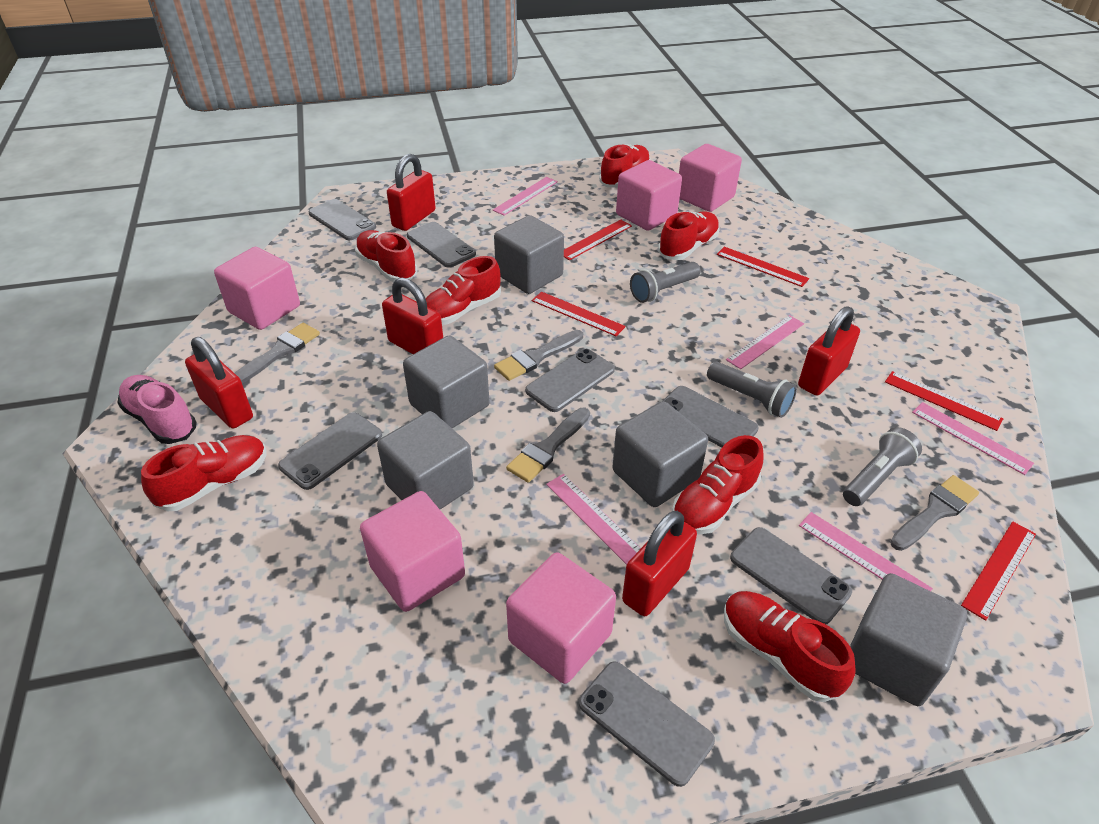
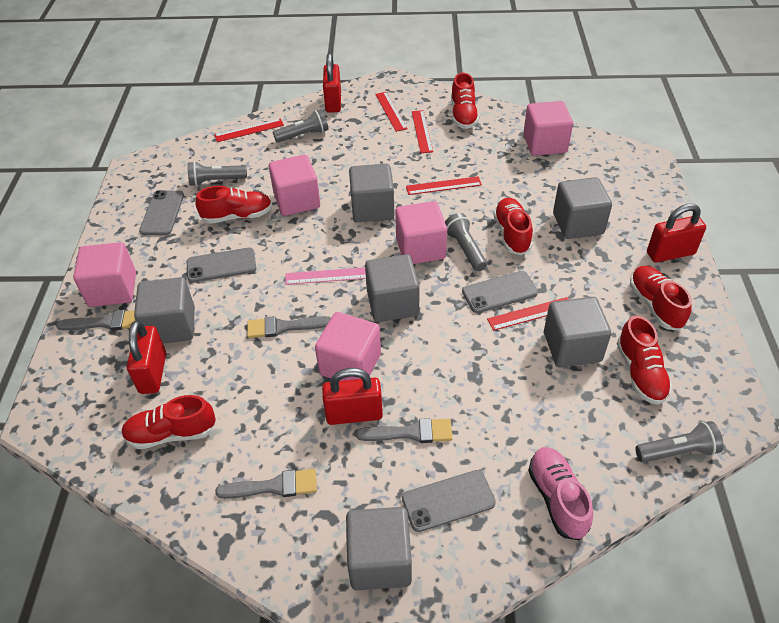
grey cube: [377,411,474,509] [403,335,490,428] [494,215,564,294] [612,401,708,507] [850,573,967,706] = 5 -> [134,277,195,343] [346,507,412,590] [349,164,395,222] [365,254,419,322] [544,297,611,367] [553,177,612,239] = 6
grey flashlight: [630,262,701,303] [707,362,797,418] [843,427,922,506] = 3 -> [188,161,247,186] [273,109,328,142] [445,213,487,271] [635,421,724,462] = 4
grey phone: [278,412,382,490] [309,199,376,241] [407,222,476,268] [525,349,615,412] [579,662,715,787] [663,386,759,447] [730,527,852,624] = 7 -> [139,190,184,235] [187,247,256,283] [402,470,496,532] [462,271,538,313] = 4
pink ruler: [493,177,558,216] [546,474,641,565] [726,315,804,369] [799,512,933,591] [912,402,1034,475] = 5 -> [285,267,366,285] = 1
red padlock: [185,337,253,428] [382,278,443,354] [387,154,436,231] [622,511,697,616] [798,306,860,396] = 5 -> [127,320,166,394] [322,368,383,425] [323,54,341,113] [647,204,706,263] = 4
red shoe: [141,435,267,511] [355,230,417,282] [426,256,501,325] [599,144,651,188] [658,212,720,260] [672,435,763,535] [724,591,855,702] = 7 -> [121,395,216,449] [195,186,272,224] [451,73,479,129] [493,198,533,255] [617,315,672,405] [630,266,692,330] = 6

